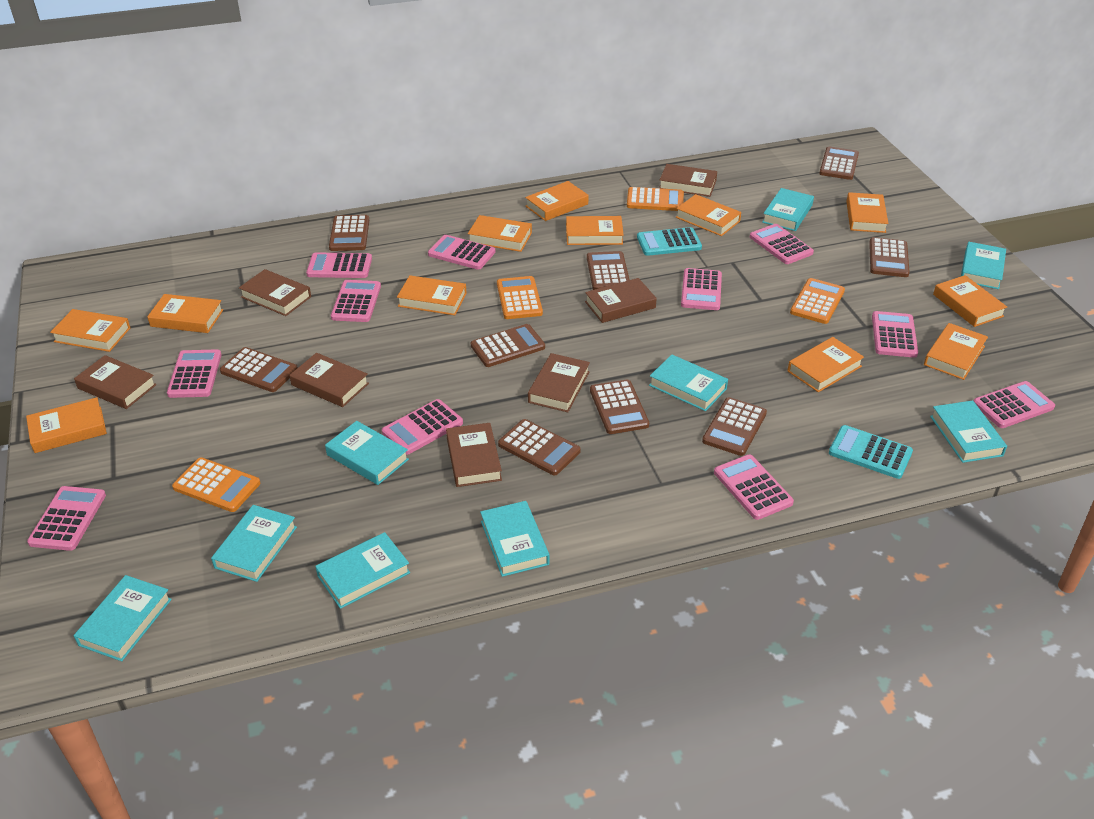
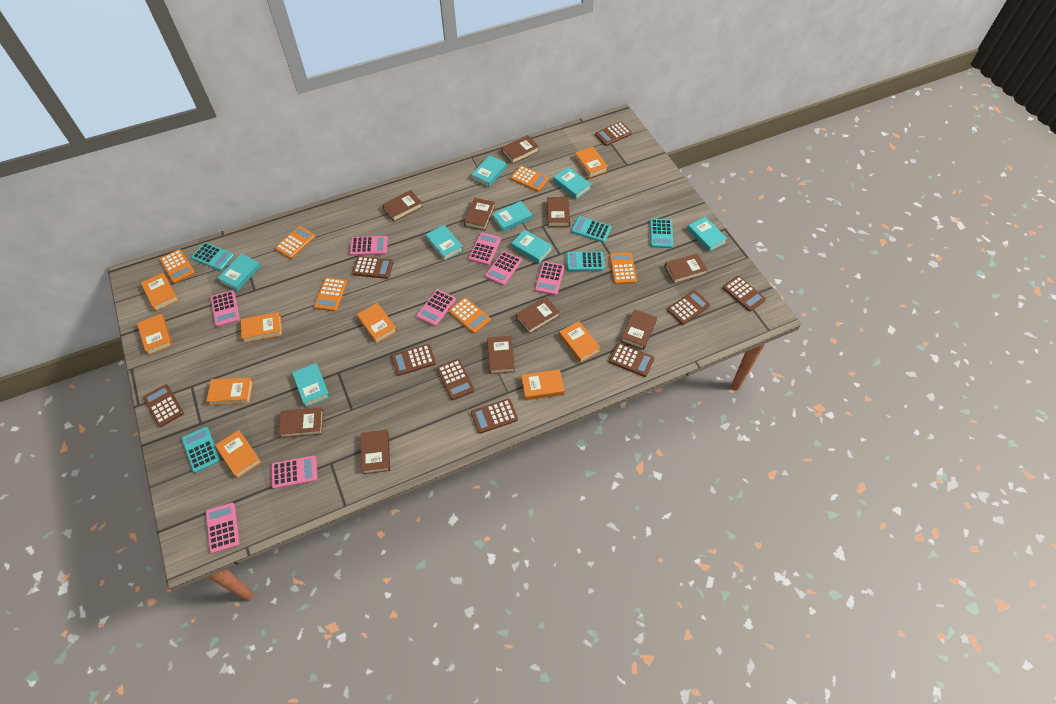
brown book: [74,355,156,409] [239,269,311,316] [289,353,369,407] [446,423,502,487] [528,353,590,412] [585,278,657,323] [659,164,717,197] = 7 -> [279,408,324,438] [361,430,390,474] [382,190,423,222] [464,198,495,231] [487,336,515,374] [502,135,539,164] [516,297,560,334] [547,197,570,227] [621,310,657,350] [664,253,707,284] = 10
orange book: [26,397,107,453] [50,309,130,352] [147,294,223,333] [397,275,467,315] [468,215,532,252] [525,181,589,221] [566,216,624,245] [676,194,741,236] [787,337,864,392] [846,192,888,233] [924,323,988,380] [933,275,1007,327] = 12 -> [137,314,173,355] [141,273,179,311] [206,377,253,405] [215,430,261,478] [241,312,282,342] [357,303,397,343] [521,369,565,400] [559,321,601,363] [575,147,608,178] = 9
orange calculator: [172,457,260,512] [497,276,543,319] [627,187,684,211] [790,278,845,324] = 4 -> [159,249,195,283] [275,226,316,259] [314,277,347,312] [448,297,491,334] [510,166,549,192] [609,253,637,284] = 6
pink calculator: [27,486,106,551] [167,349,222,398] [306,252,372,278] [331,280,381,322] [382,399,463,455] [428,235,495,270] [681,268,722,310] [714,454,794,520] [750,224,814,264] [872,311,918,358] [973,381,1055,428] = 11 -> [206,503,240,554] [210,290,240,327] [271,455,318,489] [350,236,388,256] [416,289,456,326] [468,232,501,265] [485,251,522,286] [535,261,565,295] = 8
turquoise book: [74,575,172,661] [211,505,297,582] [315,532,410,609] [325,421,409,485] [480,501,549,577] [649,355,728,411] [762,188,814,231] [930,400,1007,463] [961,242,1006,289] = 9 -> [218,254,261,291] [292,363,330,407] [426,225,463,261] [471,155,507,187] [492,201,532,232] [511,230,552,264] [553,167,591,199] [687,216,728,252] = 8
turquoise calculator: [637,227,702,256] [829,425,913,479] = 2 -> [182,427,220,473] [191,242,234,271] [566,252,604,271] [571,216,612,243] [650,219,673,248] = 5

